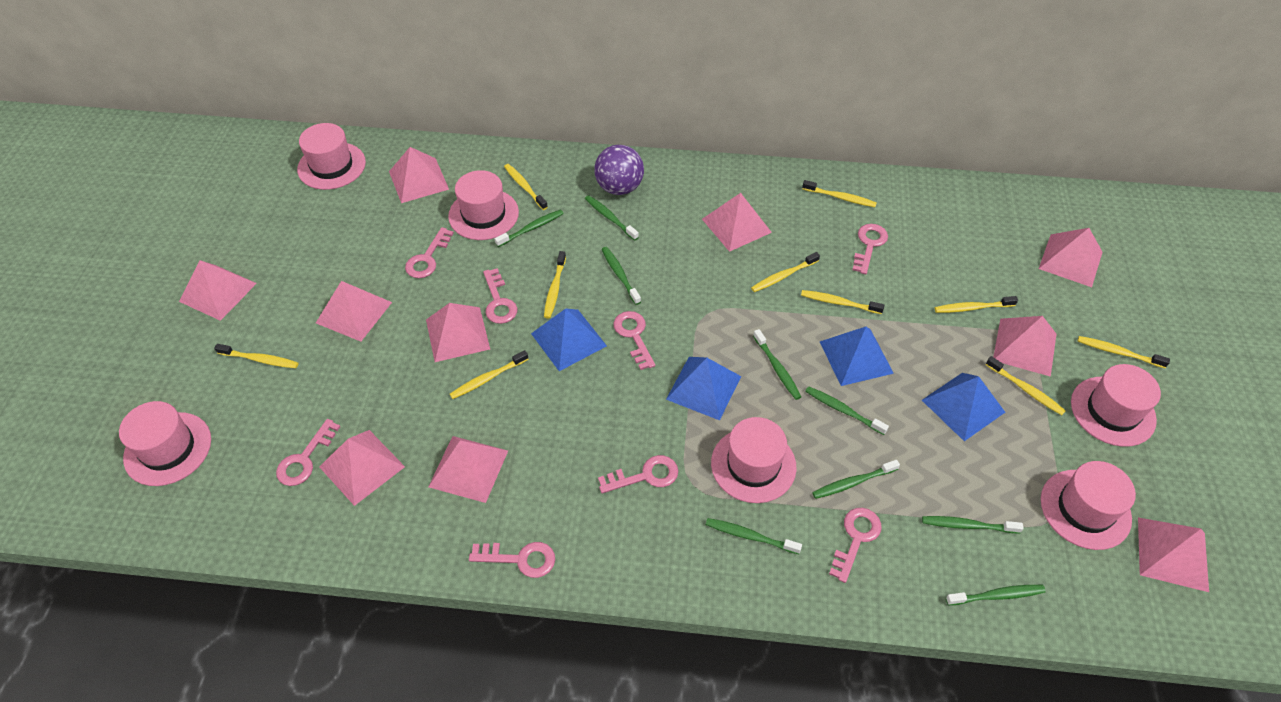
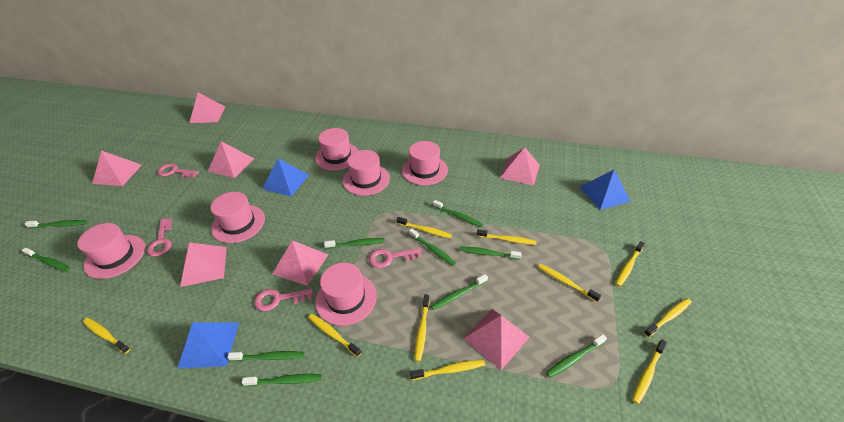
blue pyramid: [531,308,607,371] [666,357,741,420] [820,327,894,386] [922,373,1005,441] = 4 -> [177,322,239,369] [262,158,309,197] [580,170,631,210] = 3
green toothbrush: [494,209,564,247] [585,195,639,241] [602,247,641,305] [706,518,802,554] [753,329,801,400] [805,386,889,435] [812,460,900,499] [922,516,1024,533] [946,585,1046,605] = 9 -> [22,248,71,271] [25,220,87,228] [227,351,304,361] [242,374,321,387] [324,238,384,249] [409,228,456,266] [431,274,488,310] [433,200,483,227] [459,247,522,260] [546,335,607,378] = 10
pink key: [276,419,340,486] [405,227,454,278] [469,542,555,578] [483,268,518,324] [598,455,678,493] [613,311,655,370] [829,508,882,583] [852,224,888,274] = 8 -> [147,218,172,257] [157,163,199,178] [254,289,313,311] [369,248,422,268] = 4
pink pyramid: [179,260,257,321] [316,281,392,341] [319,430,405,506] [389,147,449,203] [426,303,490,362] [428,436,508,503] [702,193,772,252] [993,316,1057,377] [1039,228,1103,287] [1138,518,1209,592] = 10 -> [92,150,142,186] [180,242,227,287] [189,93,225,123] [208,141,254,178] [272,240,328,286] [463,309,530,370] [500,147,540,186] = 7
purple ball: [594,145,644,195] = 1 -> none = 0

